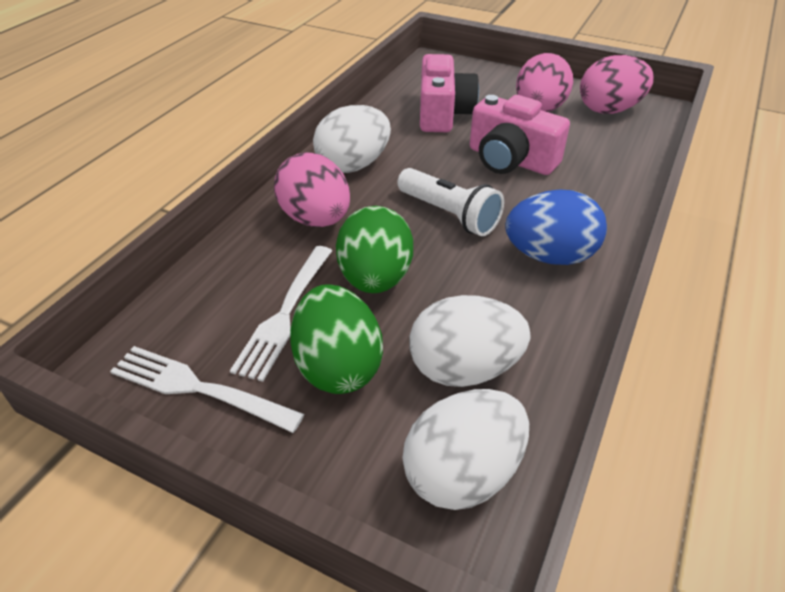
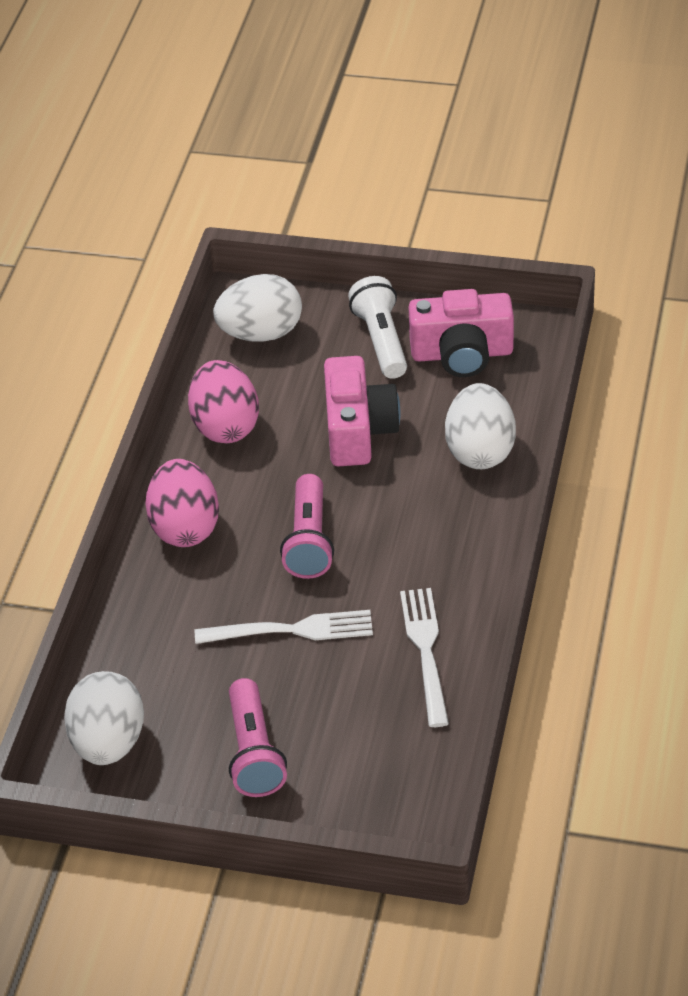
blue egg: [505,189,607,265] = 1 -> none = 0
green egg: [290,284,383,394] [336,206,413,293] = 2 -> none = 0
pink egg: [274,152,350,227] [516,53,573,112] [580,55,654,114] = 3 -> [145,459,219,547] [188,360,259,443] = 2
pink flashlight: none = 0 -> [229,678,287,797] [280,474,334,579] = 2

